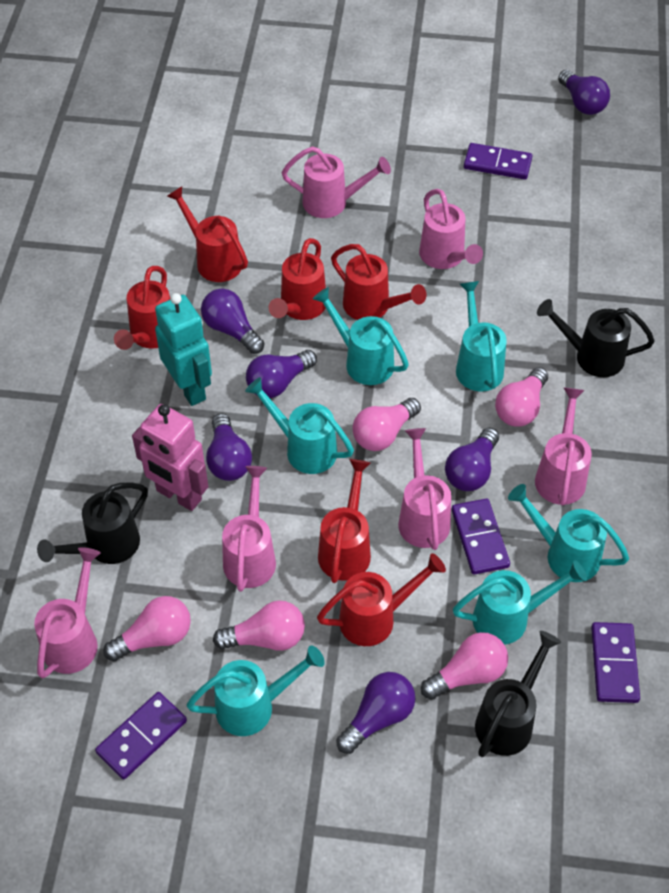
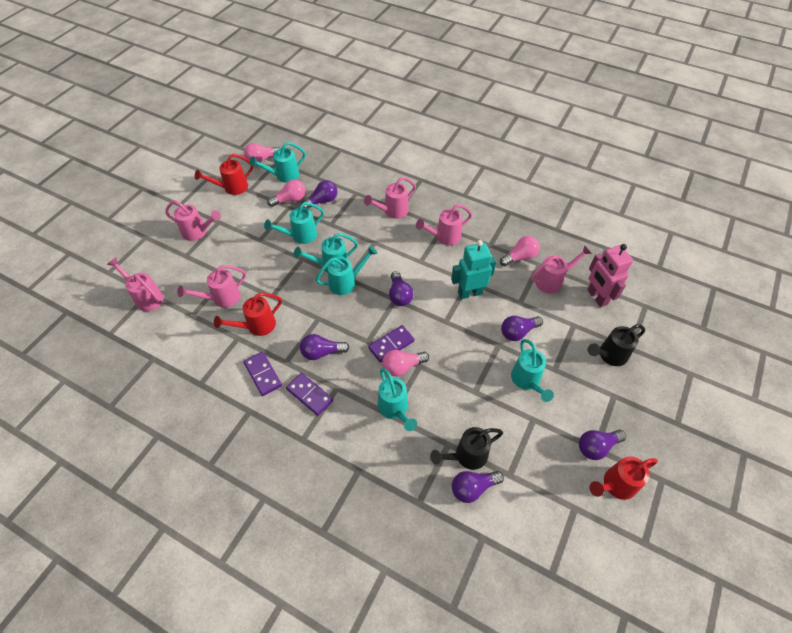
black watering can: [37,482,148,564] [475,631,561,757] [537,299,655,377] = 3 -> [430,427,503,470] [588,324,645,366] = 2
pink light bulb: [103,596,191,661] [213,600,305,651] [353,398,421,451] [421,632,508,700] [495,367,548,427] = 5 -> [244,143,281,162] [267,180,306,207] [382,350,429,377] [500,236,540,266] = 4
purple domino: [95,692,187,779] [452,499,510,575] [464,143,532,180] [591,622,640,703] = 4 -> [244,352,282,396] [286,373,333,416] [368,325,415,362] = 3
red watering can: [114,266,170,350] [167,186,248,282] [269,238,326,320] [317,553,446,646] [318,459,371,583] [331,244,426,320] = 6 -> [195,154,253,195] [214,293,282,336] [590,456,658,500] = 3

